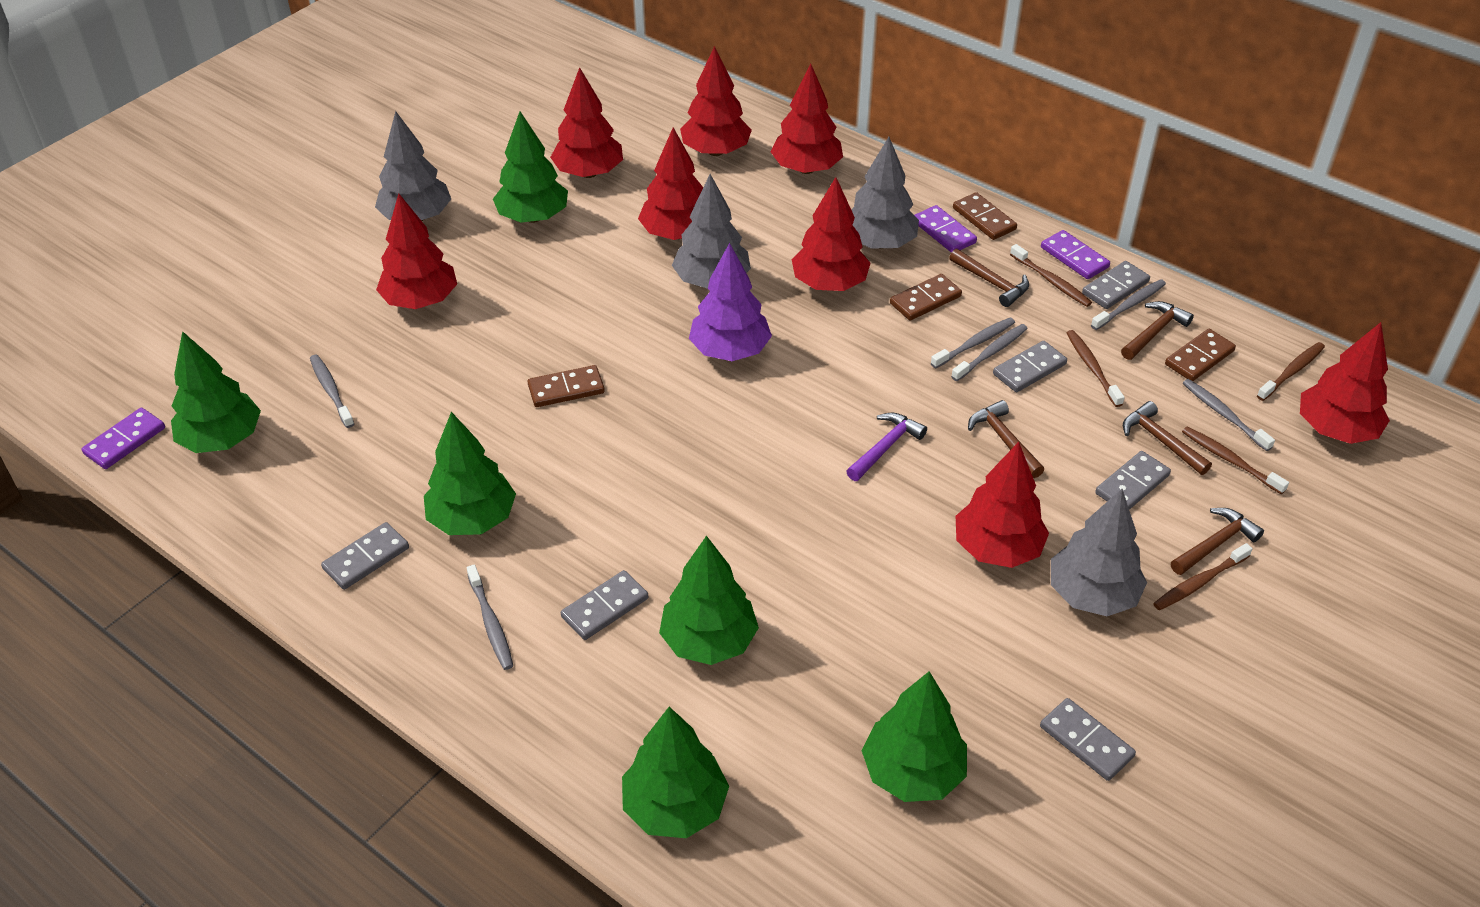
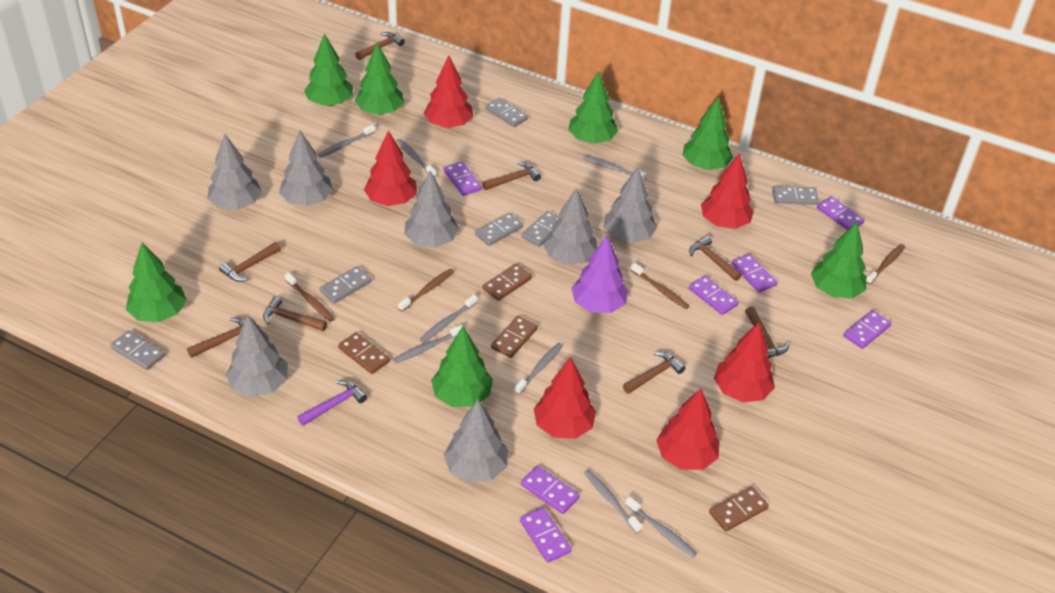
brown hammer: [949,249,1029,307] [968,400,1044,478] [1121,301,1194,360] [1123,401,1212,475] [1171,508,1264,575] = 5 -> [187,318,245,358] [219,242,281,282] [263,296,327,331] [355,32,405,60] [482,162,541,190] [623,352,686,394] [689,235,742,281] [745,306,789,358] = 8
brown toothbrush: [1010,244,1092,307] [1067,330,1125,407] [1153,543,1253,610] [1182,427,1289,494] [1257,342,1325,401] = 5 -> [285,273,335,322] [398,269,454,312] [631,263,689,309] [866,244,905,285] = 4
green tree: [171,331,261,453] [424,412,516,535] [493,111,568,223] [622,707,729,838] [659,536,759,665] [862,671,967,802] = 6 -> [126,242,187,322] [304,34,353,106] [355,43,404,115] [431,326,493,407] [568,71,618,144] [683,97,733,170] [811,222,866,298] = 7
grey toothbrush: [310,355,354,428] [467,564,513,670] [931,318,1015,368] [951,324,1028,381] [1091,279,1166,330] [1183,379,1275,451] = 6 -> [317,125,375,158] [393,325,462,363] [396,138,436,177] [420,295,477,342] [514,343,563,395] [583,155,646,181] [584,469,642,533] [625,497,697,558] = 8
grey tree: [375,111,451,221] [672,174,751,289] [852,137,919,249] [1051,489,1147,616] = 4 -> [207,134,262,210] [226,315,288,397] [279,131,333,206] [404,170,459,247] [444,399,508,483] [543,188,597,265] [603,167,657,243] = 7
purple domino: [82,408,165,469] [915,205,977,253] [1041,230,1110,279] = 3 -> [444,161,482,196] [520,507,572,563] [521,466,580,514] [689,276,739,315] [731,254,778,293] [817,197,864,230] [844,310,891,349] = 7
red tree: [376,194,457,309] [550,67,623,178] [638,127,703,240] [680,46,752,156] [771,64,843,174] [792,177,870,291] [956,442,1049,568] [1300,322,1390,444] = 8 -> [364,130,417,206] [424,56,473,128] [534,357,596,439] [656,389,720,470] [701,154,754,229] [714,322,775,403] = 6

